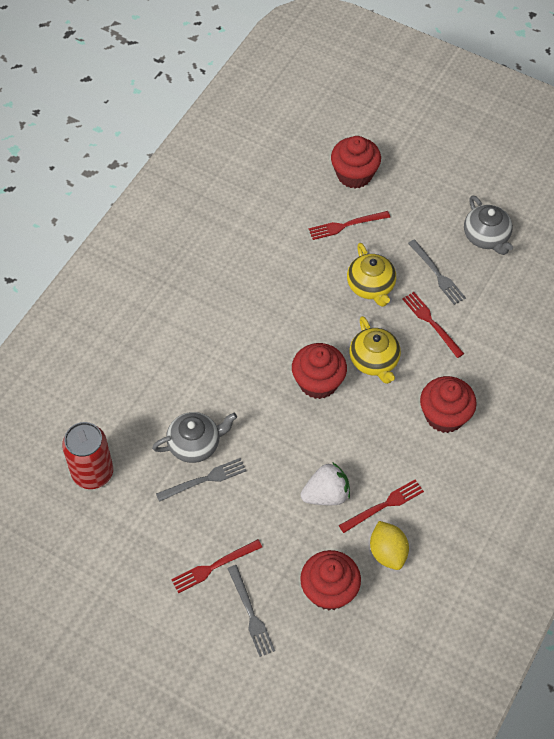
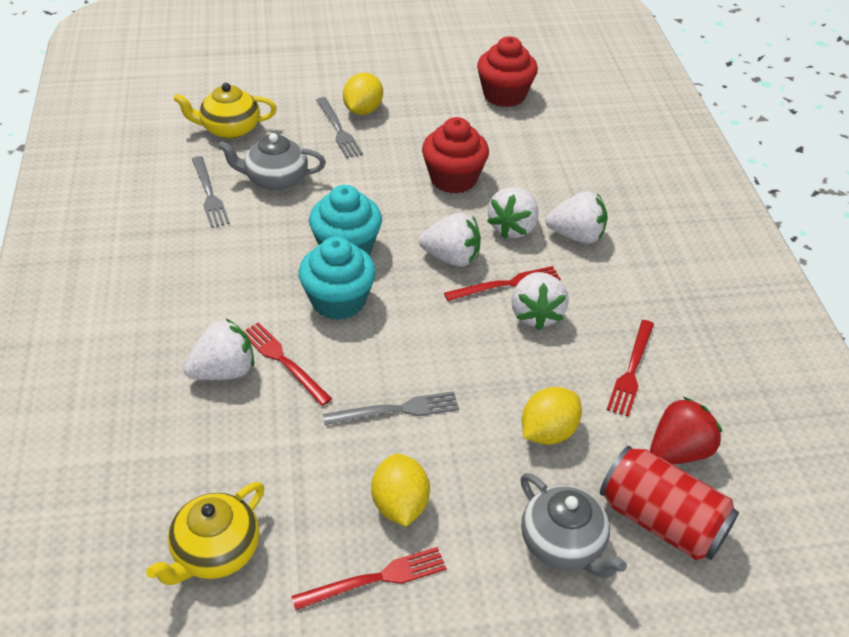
red cupcake: [292,343,347,399] [300,550,361,610] [331,136,381,189] [420,376,477,433] = 4 -> [422,117,489,194] [477,36,538,107] = 2
red strawberry: none = 0 -> [650,397,722,465] = 1
turquoise cupcake: none = 0 -> [299,236,376,320] [309,185,382,255] = 2
white strawberry: [301,462,350,505] = 1 -> [183,319,254,380] [419,213,481,267] [487,187,539,239] [511,272,569,330] [545,191,608,244] = 5
yellow lemon: [370,521,409,570] = 1 -> [343,72,383,115] [371,453,430,527] [522,387,582,445] = 3

